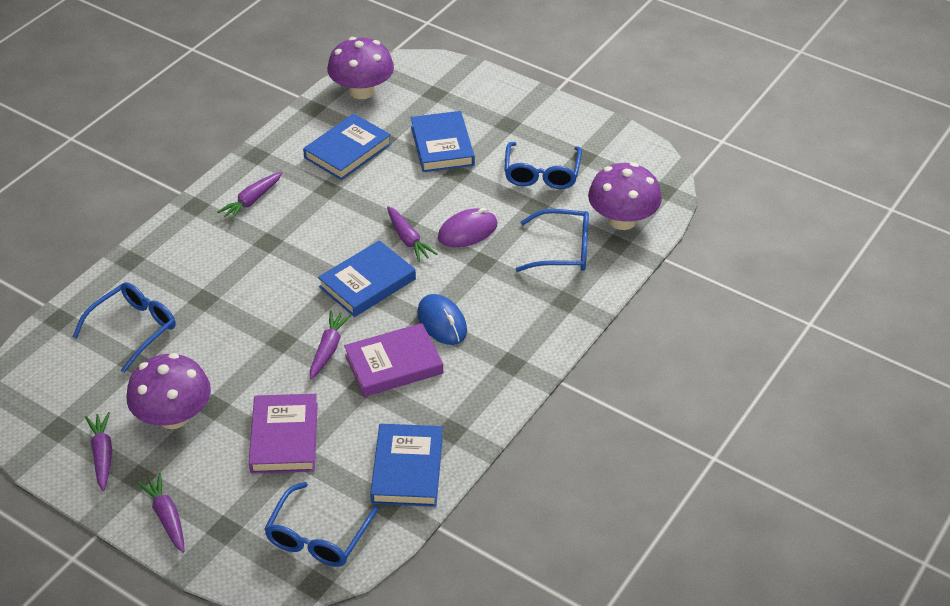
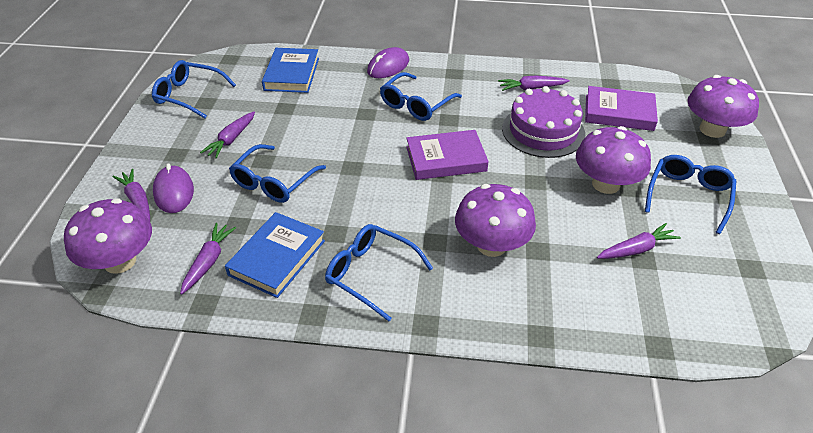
blue book: [303,113,391,180] [318,240,416,317] [370,424,443,507] [411,111,475,172] = 4 -> [225,212,325,298] [262,48,319,93] = 2
blue glasses: [73,282,176,373] [264,482,379,567] [504,142,582,189] [516,209,589,272] = 4 -> [152,60,236,118] [229,144,326,203] [325,224,433,322] [380,72,462,121] [645,155,736,234] = 5
blue mouse: [417,294,467,345] = 1 -> none = 0
purple cake: none = 0 -> [502,86,585,158] = 1
purple mouse: [438,208,497,247] = 1 -> [153,163,194,213] [367,47,409,78] = 2
purple mushroom: [127,353,211,429] [327,37,394,99] [588,162,662,230] = 3 -> [64,198,152,274] [455,184,536,257] [576,126,651,194] [687,75,759,138] = 4

